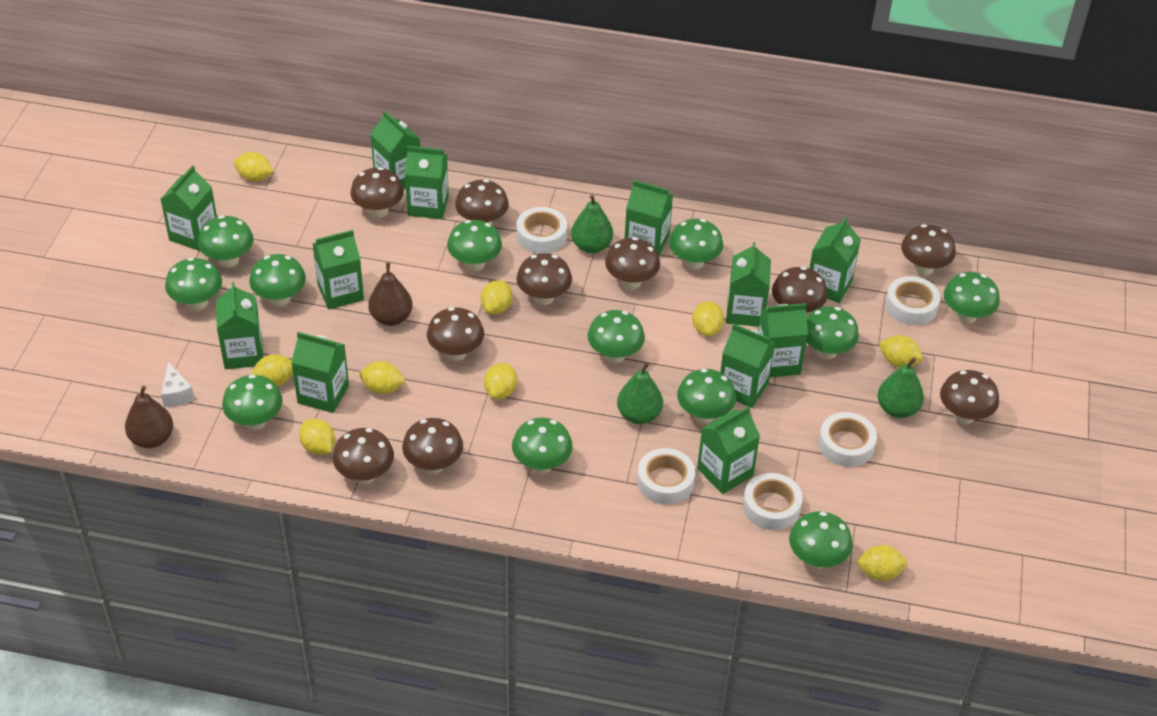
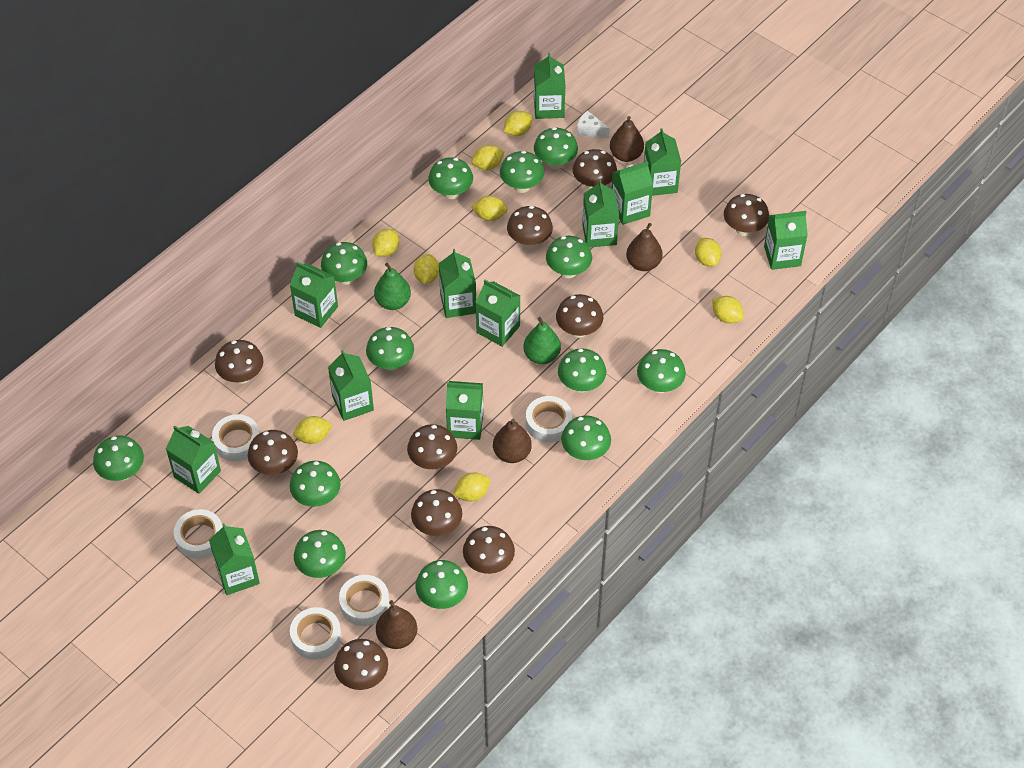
brown pear: [125,386,173,448] [368,262,413,326] = 2 -> [376,600,417,649] [493,419,532,463] [610,116,644,162] [626,223,663,271] = 4
green mushroom: [165,258,222,311] [198,216,253,267] [222,374,283,430] [249,254,306,306] [447,220,502,271] [512,418,573,473] [587,310,645,363] [669,219,723,270] [677,369,736,423] [789,511,853,569] [807,306,859,359] [944,272,1000,324] = 12 -> [93,435,144,481] [290,461,340,507] [294,530,346,578] [321,242,367,285] [366,327,414,371] [416,560,468,609] [428,157,473,199] [500,151,544,193] [534,127,578,169] [546,236,592,278] [558,348,606,392] [561,416,611,460] [637,349,686,393] = 13
green pear: [571,195,613,253] [617,362,663,424] [878,357,924,418] = 3 -> [374,263,411,310] [523,317,561,364] = 2

